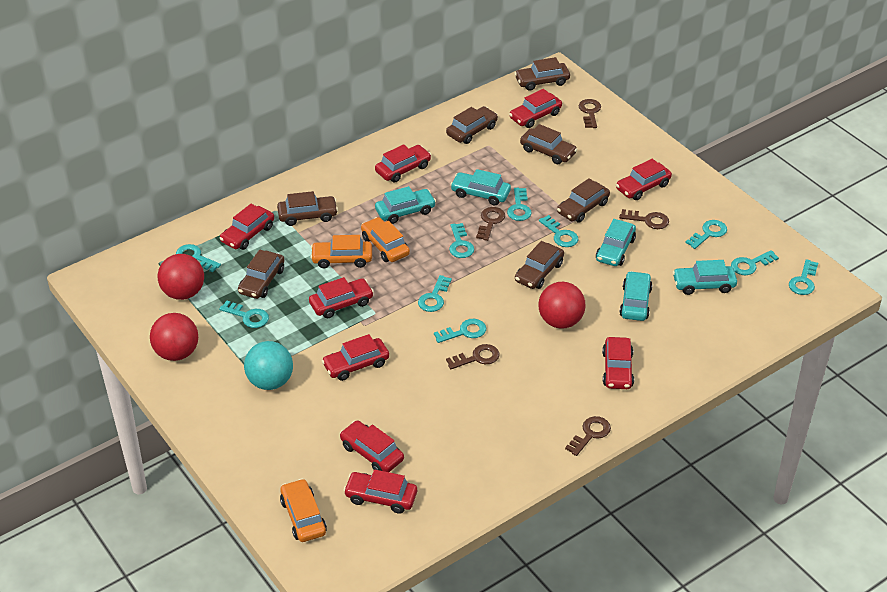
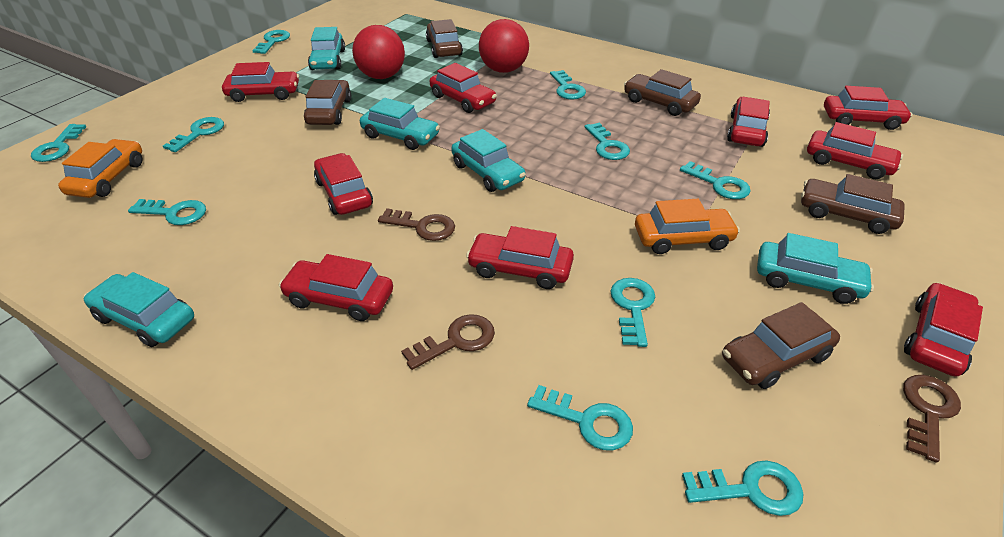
brown car: [238,250,284,299] [277,191,338,226] [446,106,498,144] [515,57,570,91] [515,241,564,289] [520,124,578,164] [557,178,610,223] = 7 -> [304,80,351,125] [426,19,463,58] [624,69,701,116] [722,302,840,389] [801,174,905,234] = 5
brown key: [446,344,500,369] [476,207,505,241] [565,416,611,456] [578,99,601,128] [619,209,669,229] = 5 -> [378,208,455,241] [401,314,495,370] [903,375,961,463] = 3
orange car: [280,479,327,542] [310,235,372,268] [361,217,410,262] = 3 -> [58,139,142,198] [635,199,740,254] = 2
red ball: [150,313,198,361] [158,254,204,300] [538,282,586,329] = 3 -> [352,25,405,79] [479,19,529,73] = 2
turquoise ball: [244,341,293,390] = 1 -> none = 0

